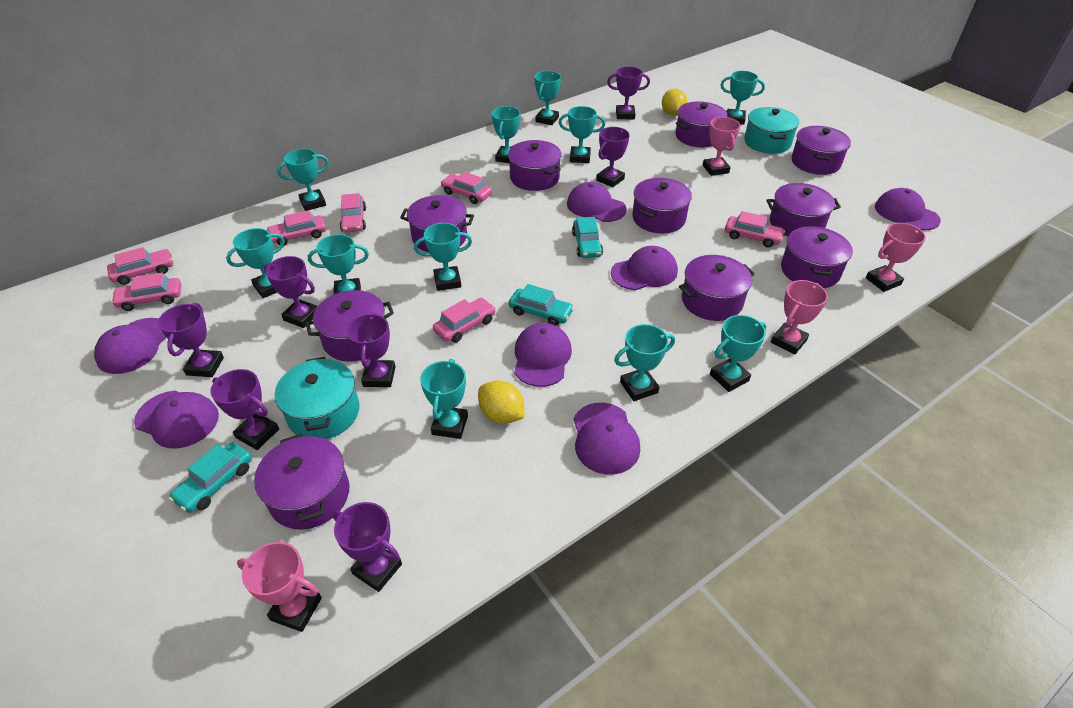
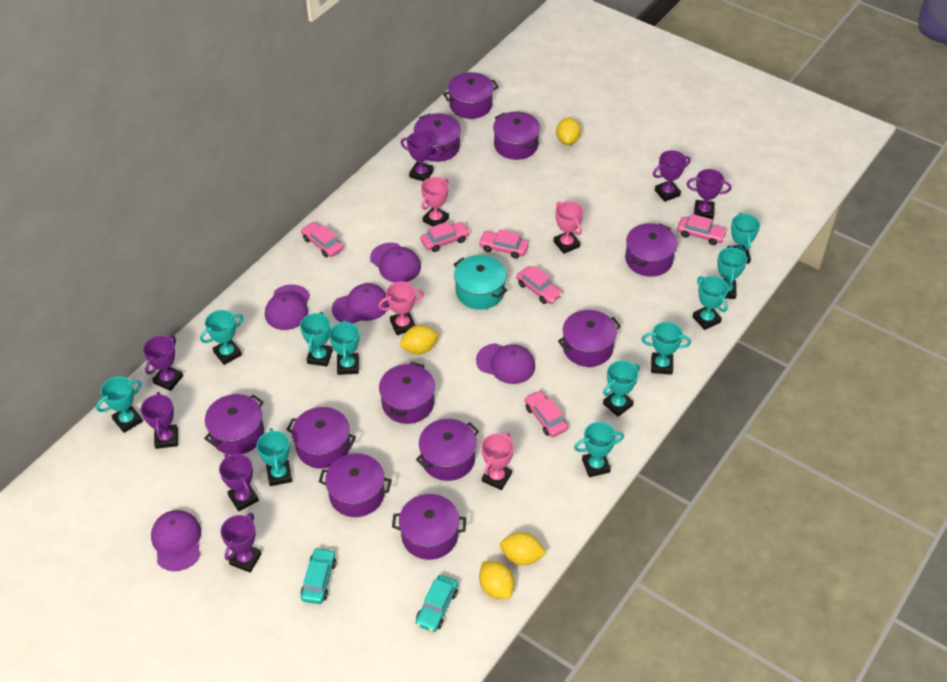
pink car: [107,247,173,285] [111,272,181,311] [266,210,326,246] [340,193,366,233] [433,298,496,343] [441,172,492,204] [725,211,785,248] = 7 -> [301,222,344,257] [420,221,470,252] [478,229,529,259] [516,266,562,304] [525,391,568,437] [677,214,727,245] = 6
purple cap: [94,318,166,374] [134,391,219,449] [514,323,572,387] [567,182,627,222] [574,403,640,475] [611,246,678,290] [875,188,941,230] = 7 -> [151,510,201,571] [265,285,310,330] [332,283,389,324] [370,243,421,282] [476,343,535,384] = 5
purple pot: [254,434,349,530] [306,290,394,362] [400,195,474,252] [508,140,562,191] [632,178,692,233] [675,101,728,147] [679,255,755,321] [766,183,841,237] [781,226,853,288] [792,126,851,175] = 10 -> [204,394,264,455] [286,407,356,469] [319,453,392,517] [379,362,435,424] [392,494,466,560] [414,113,461,162] [416,419,479,481] [443,72,498,119] [493,111,540,160] [558,310,621,367] [625,223,678,277] = 11
turquoise car: [169,442,252,513] [509,284,574,326] [572,217,603,258] = 3 -> [300,547,336,604] [415,575,458,632] = 2
turquoise pot: [275,357,359,439] [744,107,799,154] = 2 -> [453,255,508,310] = 1
yellow lemon: [478,380,525,424] [662,89,687,116] = 2 -> [399,325,439,354] [479,561,514,599] [500,532,547,565] [556,117,581,145] = 4

